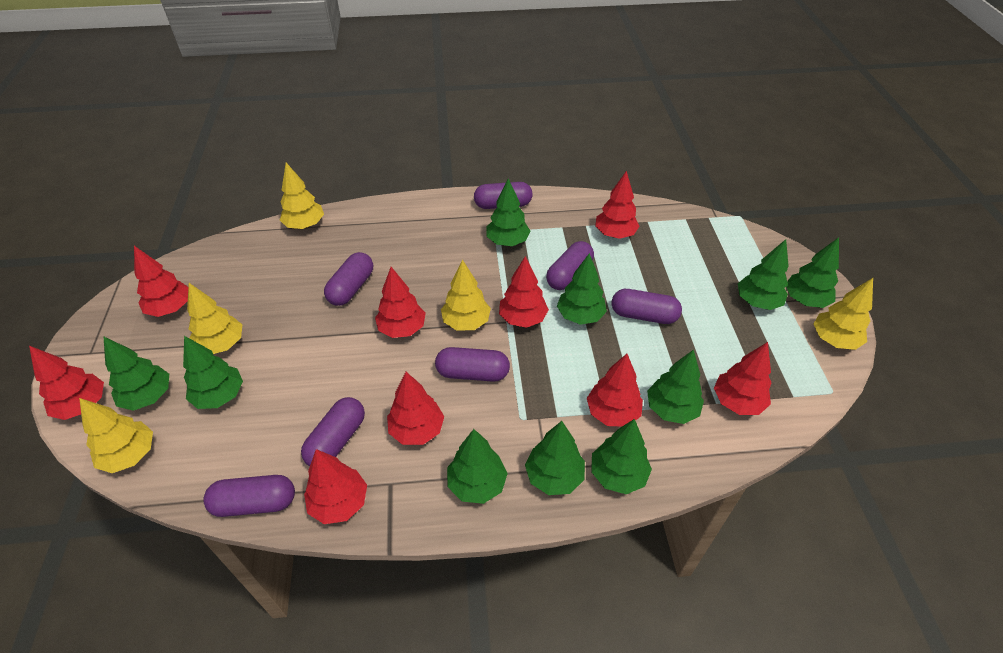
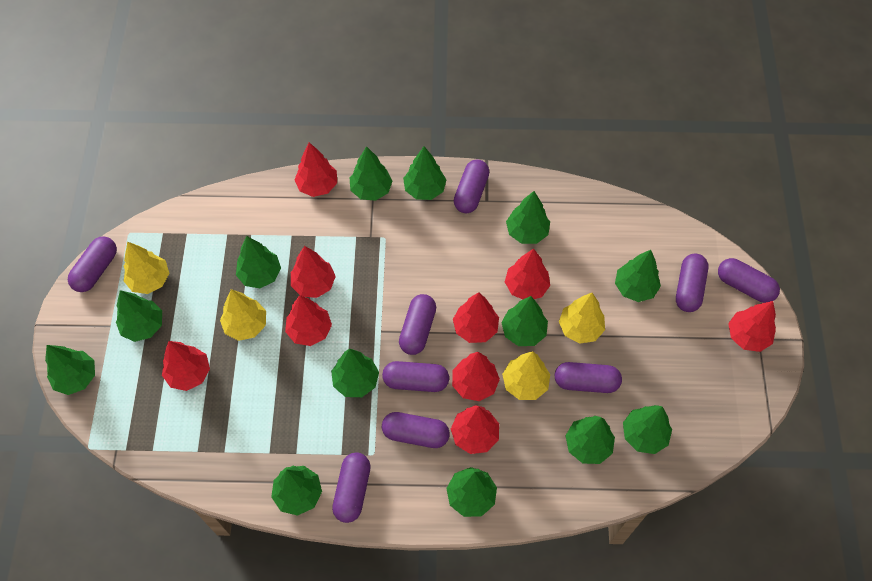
green tree: [103,336,169,411] [183,336,243,409] [447,429,508,504] [486,178,530,246] [525,421,585,495] [557,253,607,325] [591,419,652,494] [647,350,704,424] [738,239,789,310] [786,237,839,308] = 10 -> [45,345,95,395] [116,290,162,342] [236,236,281,288] [271,466,322,516] [331,349,379,397] [350,146,392,201] [403,146,447,200] [446,467,497,517] [501,296,548,346] [506,191,550,244] [566,416,615,464] [615,250,661,302] [623,405,672,454] = 13
purple capsule: [203,475,295,517] [301,397,365,466] [324,252,373,306] [435,347,510,382] [474,182,532,209] [546,241,594,290] [612,289,682,324] = 7 -> [68,236,117,292] [332,452,371,523] [382,361,449,392] [382,412,450,448] [399,294,436,355] [454,159,489,213] [555,362,622,393] [676,254,709,312] [718,258,780,303] = 9
yellow tree: [79,398,153,473] [187,283,243,354] [280,163,324,229] [441,260,491,331] [814,278,873,350] = 5 -> [124,242,169,294] [220,289,266,341] [502,351,550,400] [559,293,605,344] = 4

